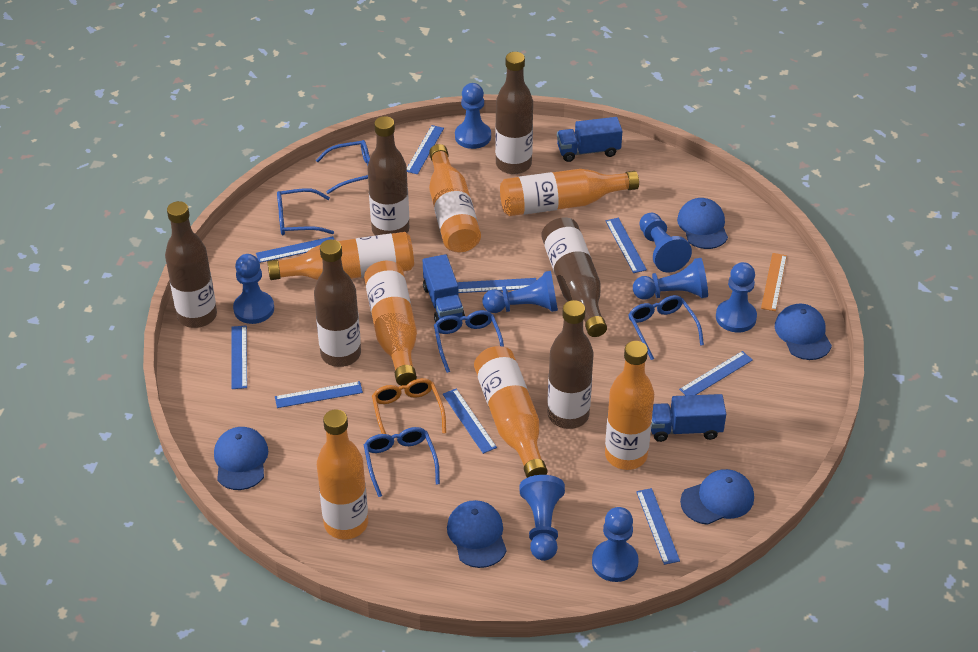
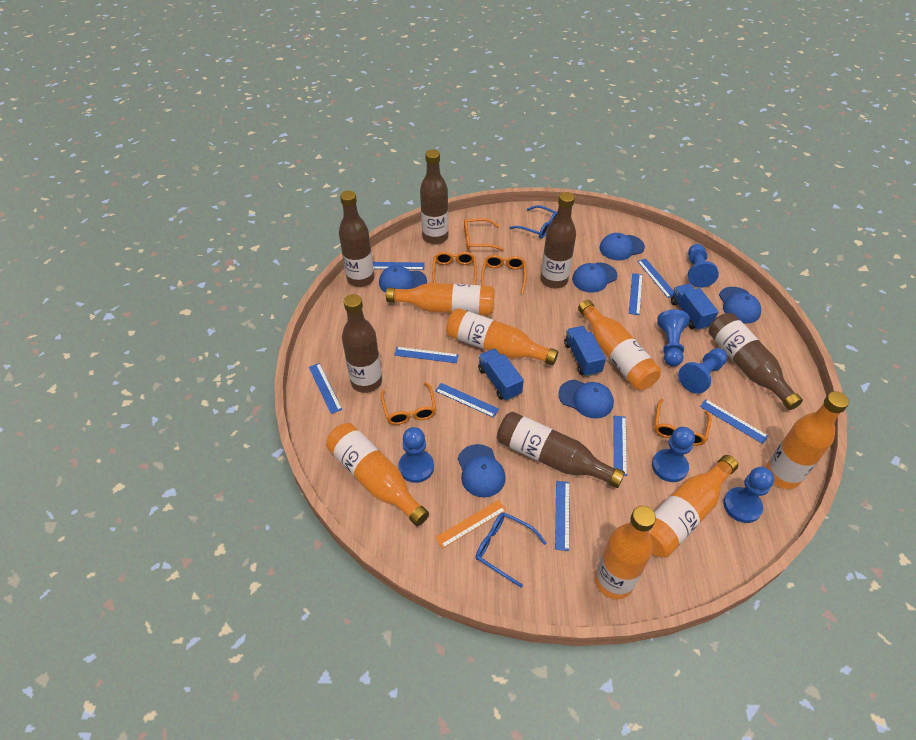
blue cap: [214,427,268,490] [447,500,507,568] [677,198,728,249] [680,469,754,525] [775,304,832,360] = 5 -> [379,265,427,292] [458,444,505,497] [558,380,614,418] [572,262,617,293] [599,233,645,261] [719,287,761,324] = 6
blue glasses: [277,188,334,235] [316,140,370,194] [364,427,440,497] [434,310,504,373] [628,295,704,360] = 5 -> [475,512,546,588] [509,205,557,239] = 2
blue pawn: [233,254,274,324] [455,83,491,149] [483,271,558,313] [520,475,565,561] [592,507,639,582] [633,258,708,300] [640,213,692,272] [716,262,757,332] = 8 -> [399,427,434,483] [652,427,695,482] [657,309,690,366] [678,348,728,394] [688,244,719,288] [723,467,774,523] = 6
orange glasses: [372,378,446,434] = 1 -> [381,382,436,425] [432,252,477,285] [464,218,504,251] [481,255,527,294] [655,399,711,446] = 5

